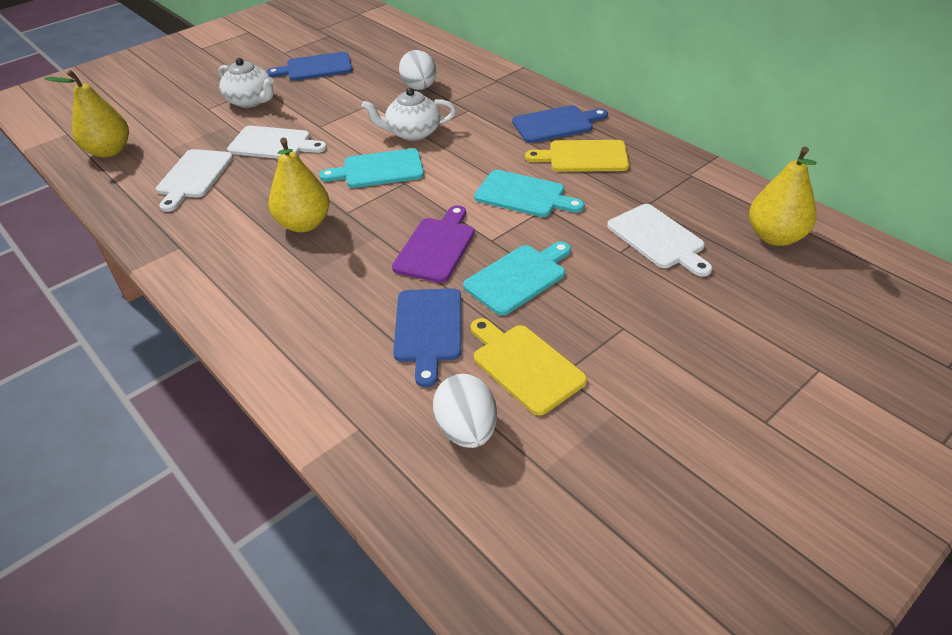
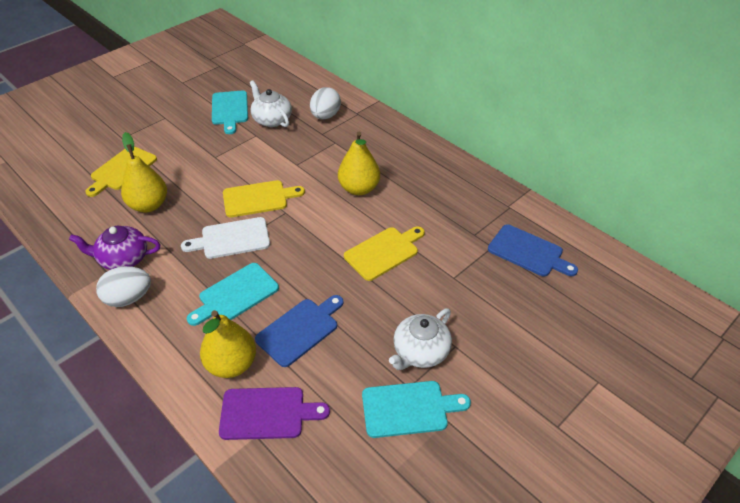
blue cutting board: [266,52,353,81] [393,288,461,388] [512,105,608,143] = 3 -> [255,295,344,367] [488,225,578,276] = 2
purple teapot: none = 0 -> [69,226,161,270] = 1
white cutting board: [156,149,233,212] [227,126,327,159] [607,204,712,277] = 3 -> [181,217,270,259] = 1
yellow cutting board: [470,318,587,416] [525,140,629,172] = 2 -> [85,146,157,197] [223,180,305,217] [344,226,425,281] = 3

